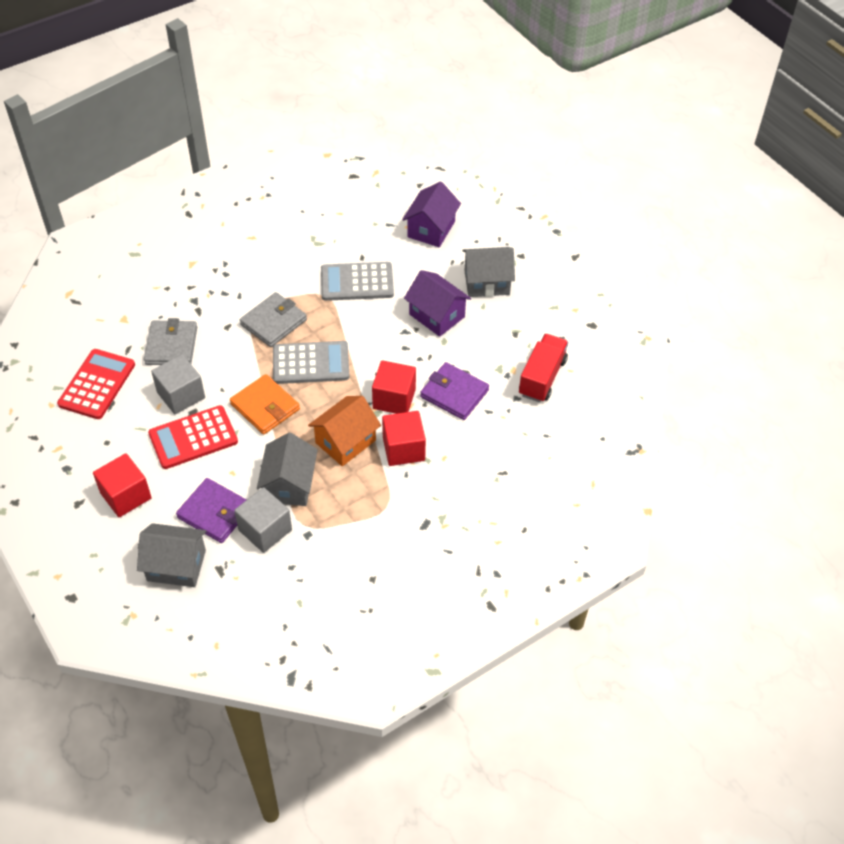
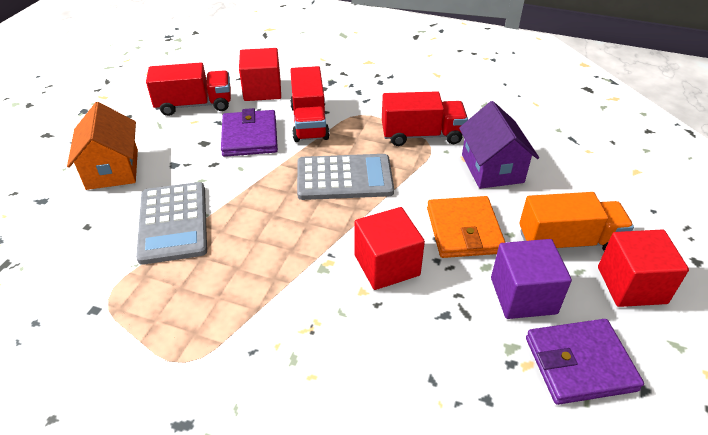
grey cube: [151,354,205,414] [234,487,292,553] = 2 -> none = 0
grey house: [137,523,206,587] [257,433,318,506] [462,247,515,297] = 3 -> none = 0
grey wallet: [144,318,197,365] [240,292,307,347] = 2 -> none = 0
orange truck: none = 0 -> [519,192,634,251] = 1
purple cube: none = 0 -> [491,239,572,319] = 1
purple house: [402,182,461,247] [404,270,471,337] = 2 -> [459,101,539,189] = 1
red calculator: [57,349,135,419] [148,405,238,469] = 2 -> none = 0
red truck: [519,334,568,402] = 1 -> [146,62,231,116] [290,66,330,142] [382,91,468,146] = 3

